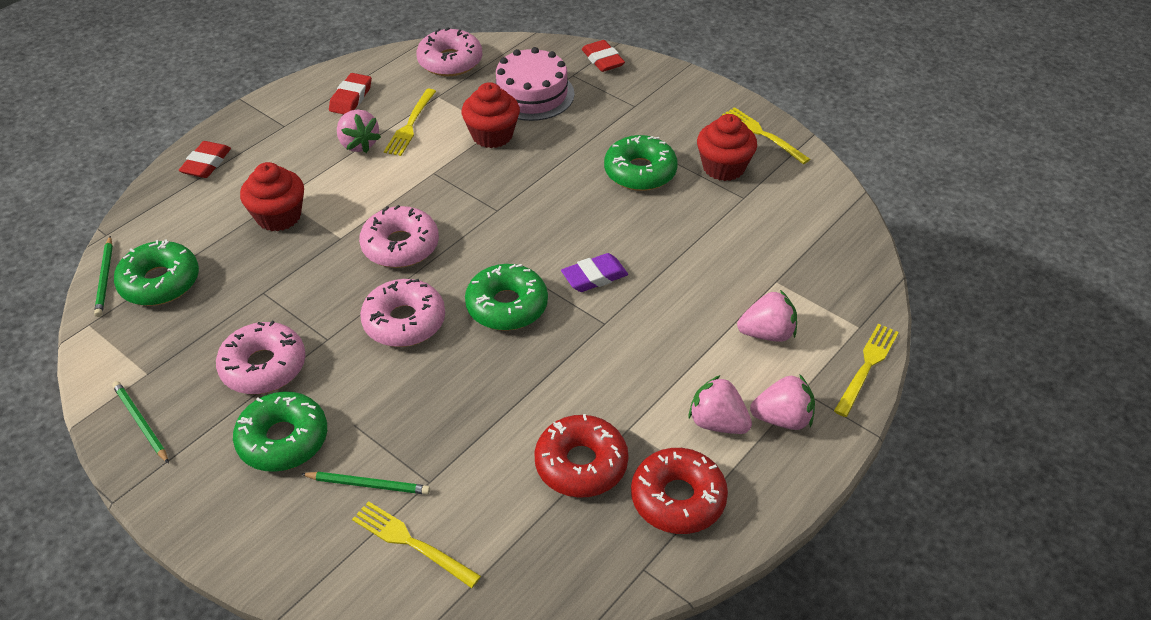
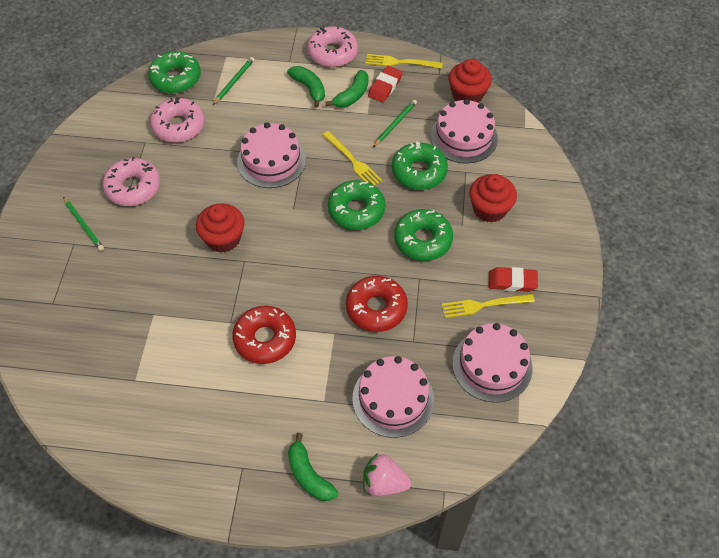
green banana: none = 0 -> [287,66,325,108] [288,433,338,501] [325,70,369,108] = 3
pink cake: [495,47,575,121] = 1 -> [237,122,306,188] [352,356,434,438] [430,99,498,164] [452,323,533,403] = 4
pink donut: [216,321,306,394] [359,205,439,268] [360,279,445,347] [416,27,482,76] = 4 -> [102,157,160,206] [150,97,205,143] [307,26,358,67] = 3
pink strawberry: [337,109,381,153] [689,375,752,434] [737,290,797,342] [750,374,815,430] = 4 -> [363,453,411,496] = 1
purple eraser: [561,253,628,292] = 1 -> none = 0
red eraser: [179,141,231,178] [329,73,372,114] [582,40,625,72] = 3 -> [368,66,403,103] [489,267,538,292] = 2
yellow fork: [352,501,481,588] [384,89,436,156] [722,107,810,164] [834,324,899,417] = 4 -> [323,131,382,185] [365,54,443,69] [441,294,535,318] = 3

